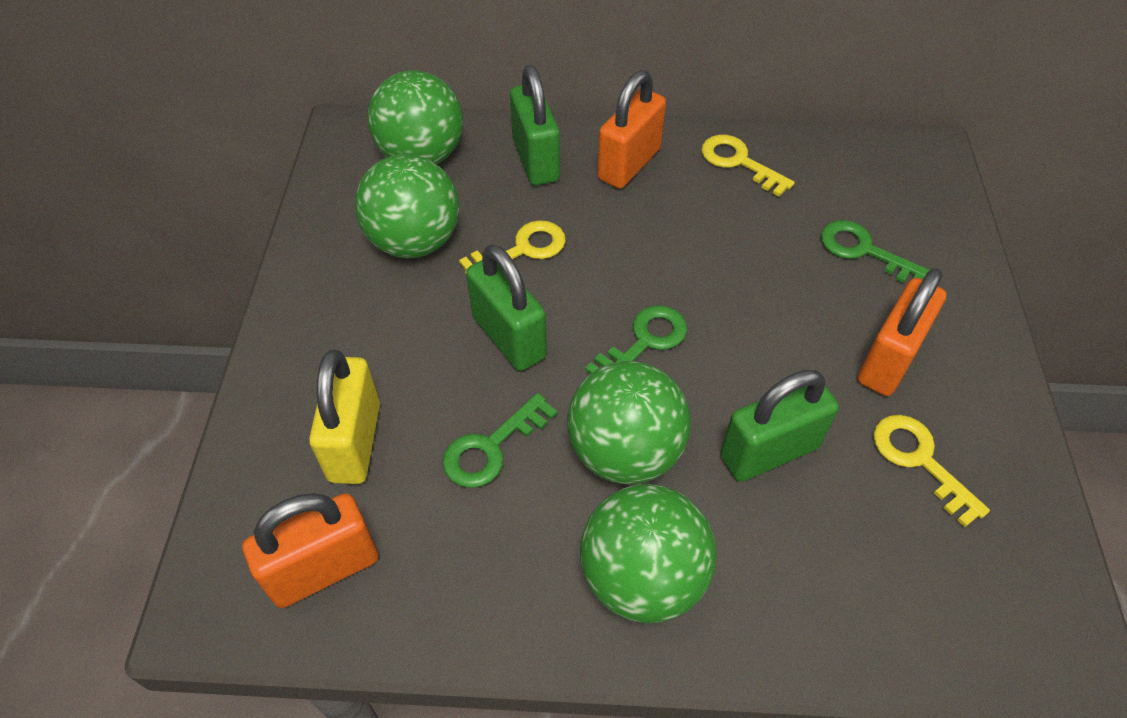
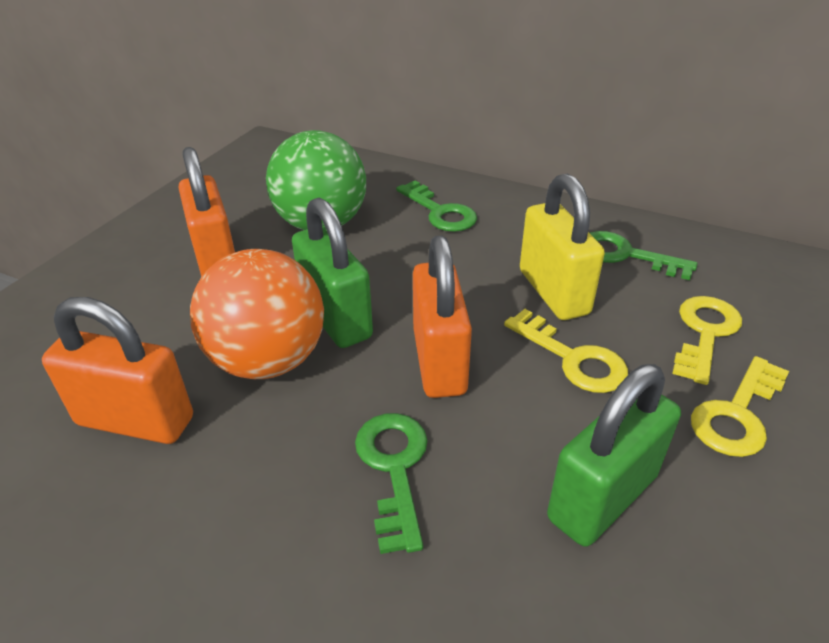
green ball: [355,154,459,258] [367,70,463,164] [567,361,691,484] [580,484,716,623] = 4 -> [266,130,366,230] = 1
green padlock: [466,244,547,371] [510,65,560,186] [720,369,839,482] = 3 -> [292,198,373,348] [547,364,681,547] = 2
orange ball: none = 0 -> [190,249,324,379] = 1

